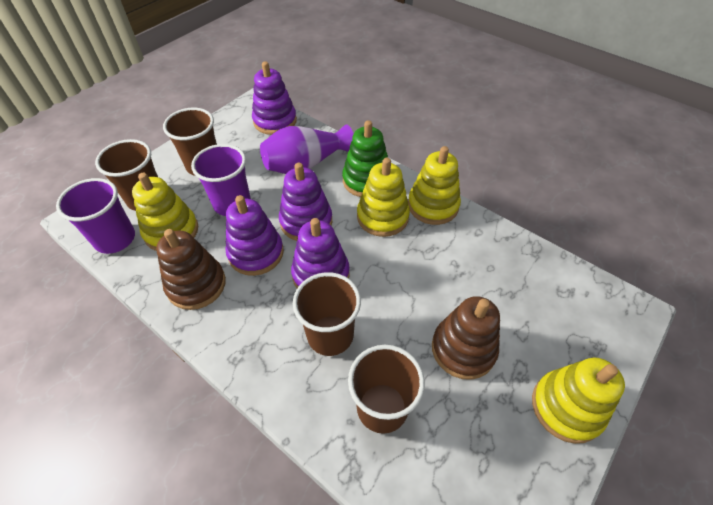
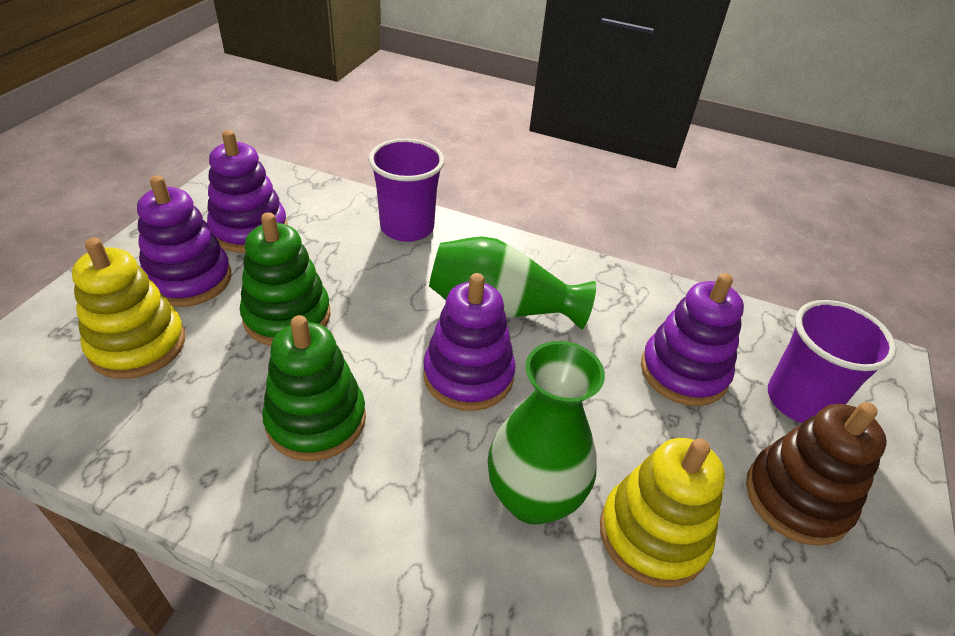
brown cup: [95,139,158,211] [163,108,217,176] [293,272,361,356] [348,345,425,434] = 4 -> none = 0
brown stacking toy: [156,229,226,310] [432,296,500,380] = 2 -> [746,402,887,546] = 1
green stacking toy: [342,120,388,197] = 1 -> [240,212,331,346] [262,315,366,461] = 2
green vase: none = 0 -> [429,236,596,330] [488,341,605,525] = 2
purple vase: [260,124,353,174] = 1 -> none = 0
yellow stacking toy: [132,173,198,251] [357,158,410,237] [408,146,461,225] [532,358,625,444] = 4 -> [72,238,185,379] [600,438,725,588] = 2

